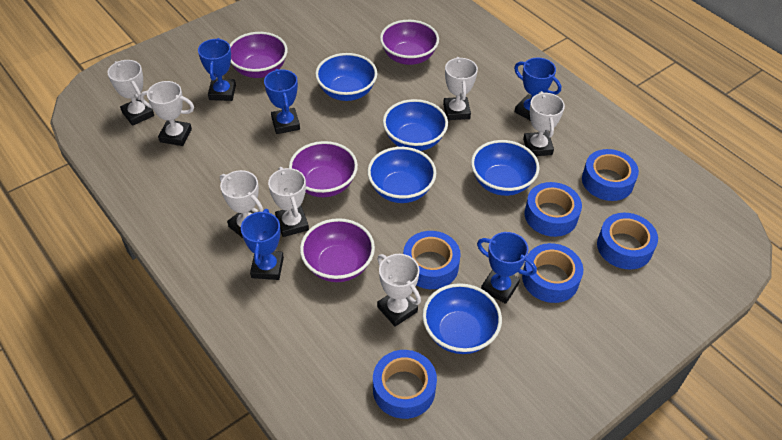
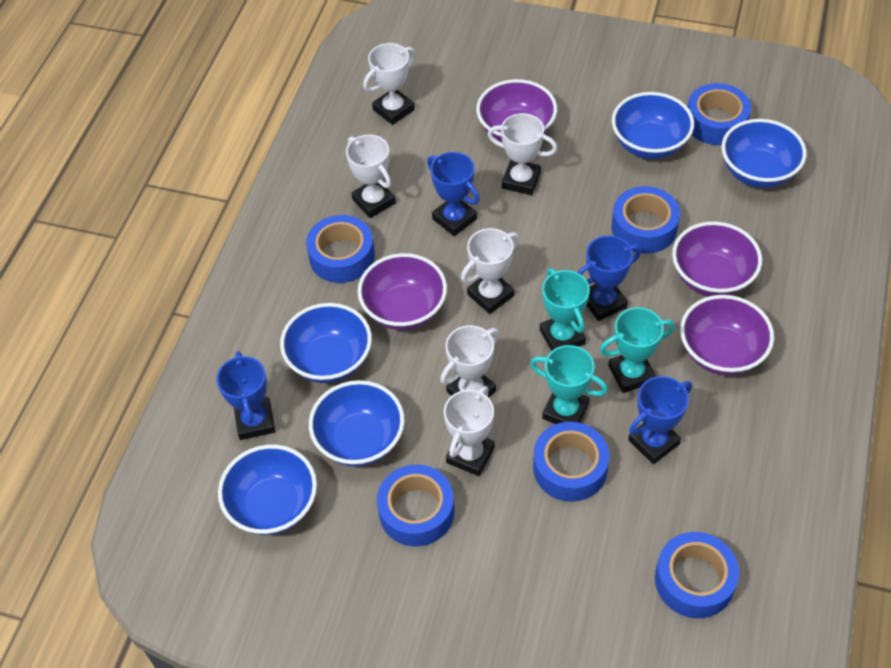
blue trophy: [198,38,236,101] [241,209,284,280] [264,69,300,134] [477,232,537,304] [514,58,561,121] = 5 -> [216,351,275,440] [427,152,480,236] [577,235,642,321] [628,376,692,464] = 4
turquoise trophy: none = 0 -> [530,345,608,424] [540,268,590,351] [600,307,675,393] = 3
white trophy: [107,60,154,126] [140,81,194,146] [220,170,263,238] [268,167,309,237] [377,254,421,327] [443,57,478,120] [523,91,565,156] = 7 -> [346,135,396,218] [363,43,416,125] [440,325,499,398] [444,386,495,476] [461,228,519,314] [488,113,557,195] = 6

